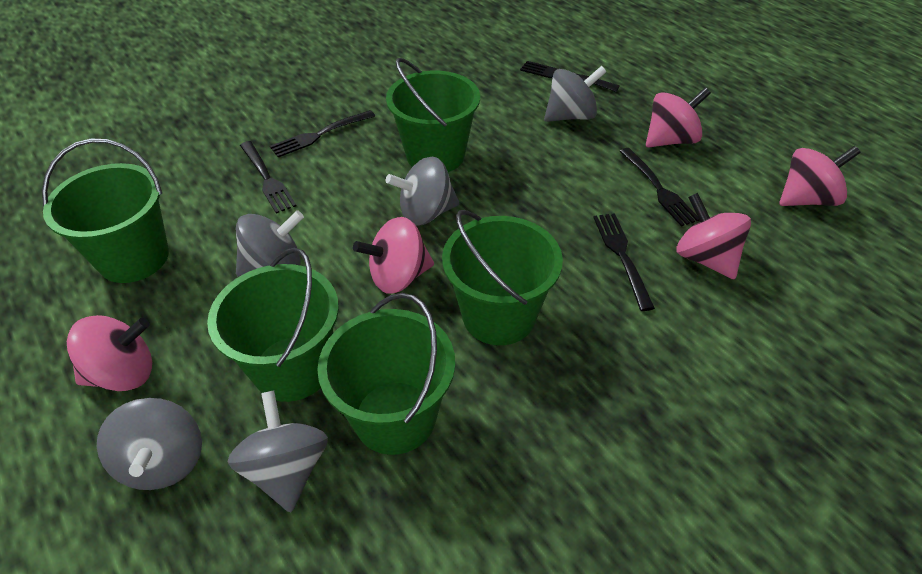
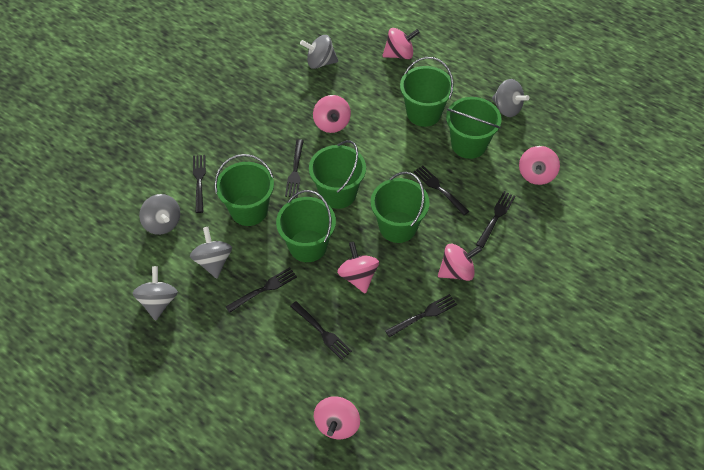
black fork: [240,141,297,214] [270,110,375,158] [520,61,620,92] [593,213,655,311] [619,148,700,227] = 5 -> [193,155,206,213] [226,267,297,313] [285,139,304,197] [290,301,352,360] [385,294,457,337] [414,166,469,215] [476,191,516,248] = 7
green bucket: [42,139,169,283] [207,248,339,402] [317,293,455,455] [386,58,480,172] [442,210,563,345] = 5 -> [214,154,274,226] [276,190,336,262] [309,140,366,209] [371,172,430,243] [400,57,454,127] [446,97,502,159] = 6
pink spinning top: [67,315,152,391] [353,217,434,294] [646,87,711,148] [676,193,751,280] [779,146,860,206] = 5 -> [313,95,351,133] [314,396,360,439] [337,242,379,294] [382,28,420,59] [438,244,482,281] [519,146,560,185] = 6

